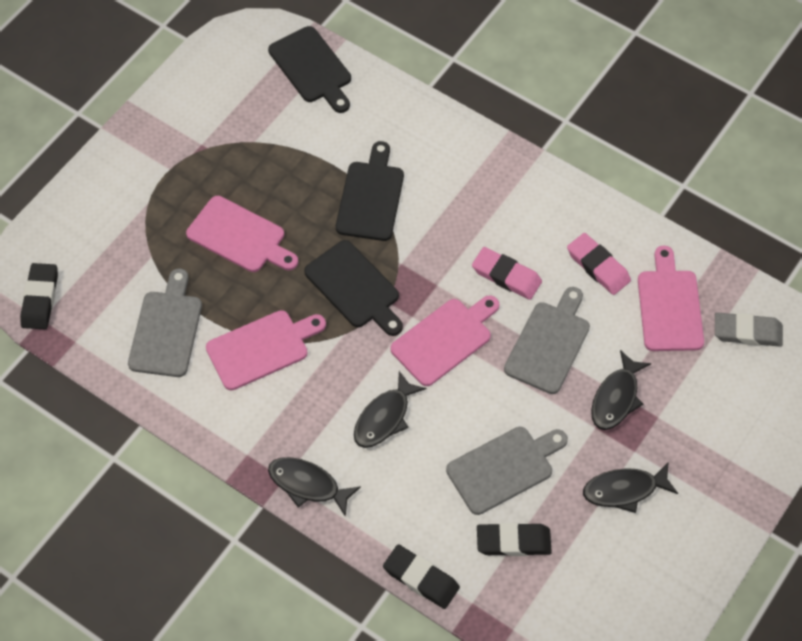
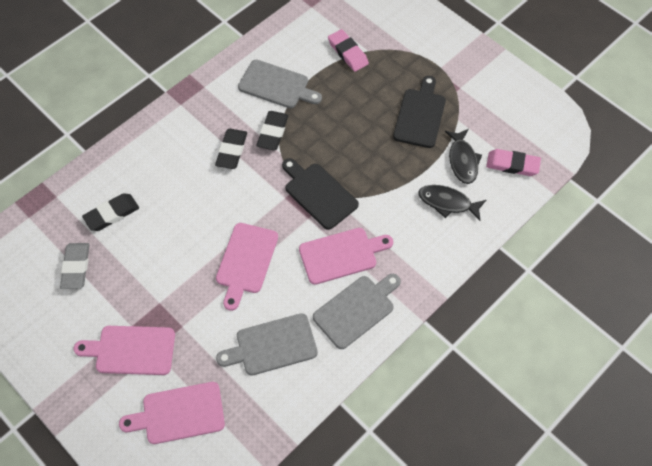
black cutting board: [268,26,351,113] [304,240,403,336] [336,141,404,241] = 3 -> [282,158,359,230] [393,76,446,148] = 2
black fish: [268,457,361,517] [354,371,426,448] [583,462,678,513] [591,350,651,430] = 4 -> [418,185,486,221] [445,129,482,184] = 2

